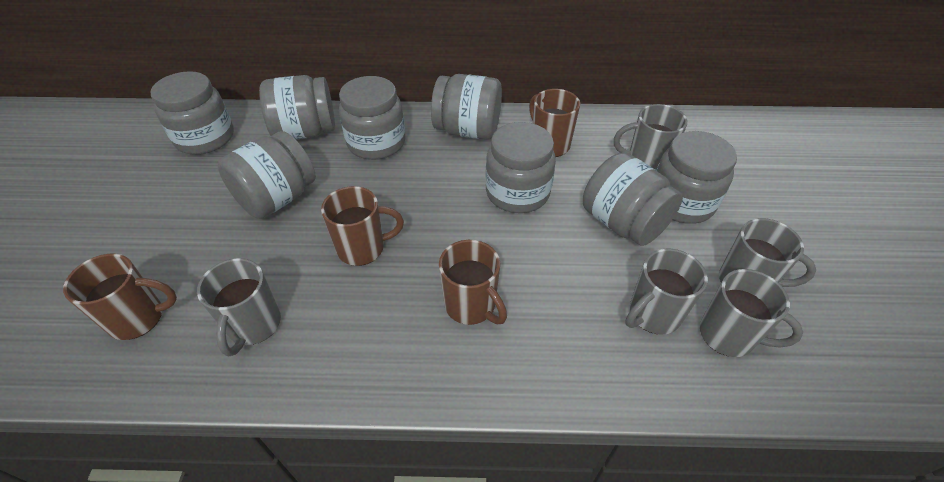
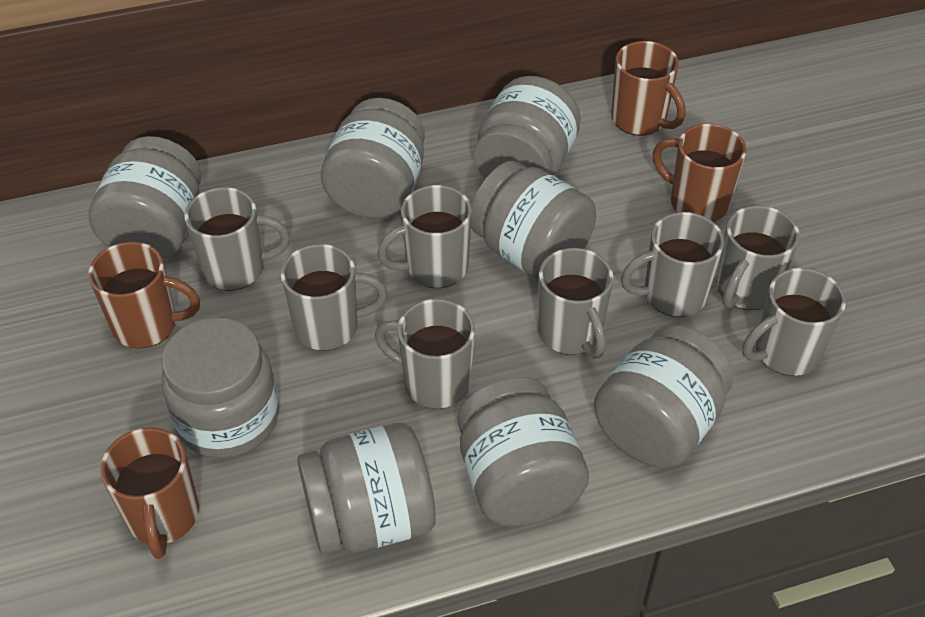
grey mug: [197,258,281,356] [614,104,688,170] [625,248,708,334] [700,269,803,357] [719,218,816,287] = 5 -> [184,187,290,291] [281,244,388,351] [375,299,475,409] [377,185,472,288] [538,248,614,359] [621,212,724,317] [716,205,800,310] [742,268,846,376] = 8

